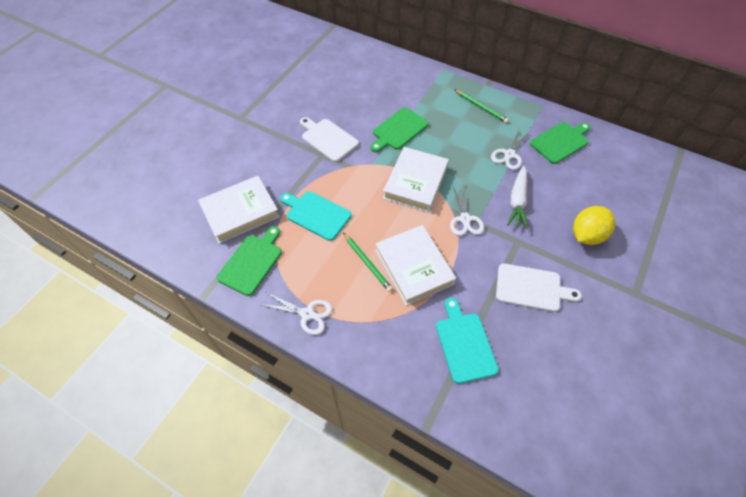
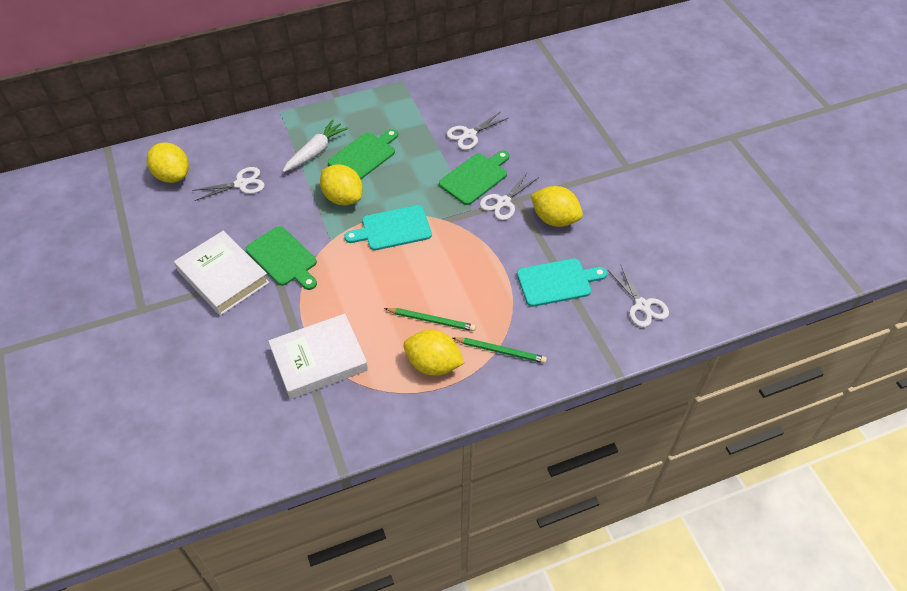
white book: [198,176,280,244] [376,225,456,306] [383,147,449,213] = 3 -> [174,231,269,315] [268,314,368,399] = 2
white cutting board: [300,117,359,162] [496,263,582,312] = 2 -> none = 0
white scissors: [259,292,332,335] [450,184,484,236] [491,128,530,170] = 3 -> [192,167,265,201] [447,111,508,150] [480,172,539,220] [608,264,669,327] = 4
yellow lemon: [573,206,616,245] = 1 -> [147,142,189,183] [320,164,363,205] [403,330,465,376] [530,186,583,227] = 4

